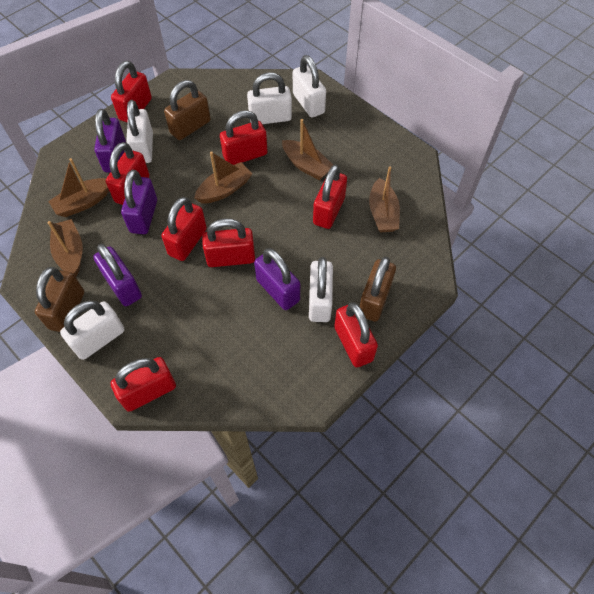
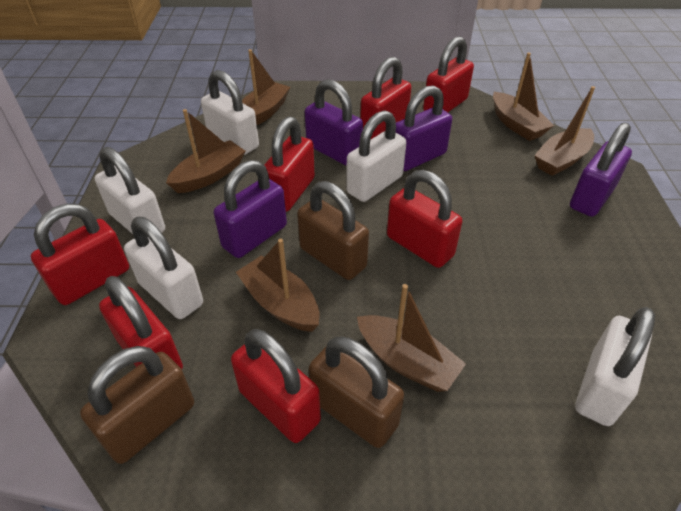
brown boat: [47,219,83,277] [48,158,109,217] [194,151,252,203] [282,119,333,180] [369,166,400,232] = 5 -> [166,109,245,193] [236,239,320,332] [242,49,290,125] [357,284,466,392] [493,53,554,141] [534,86,595,176] = 6
red padlock: [106,142,149,205] [110,357,176,412] [111,61,152,123] [162,197,207,261] [202,219,255,267] [220,110,267,165] [313,164,347,229] [334,302,378,368] = 8 -> [31,203,129,305] [99,276,183,369] [231,329,321,443] [264,117,315,212] [360,57,411,139] [387,170,462,268] [423,36,474,112] = 7

